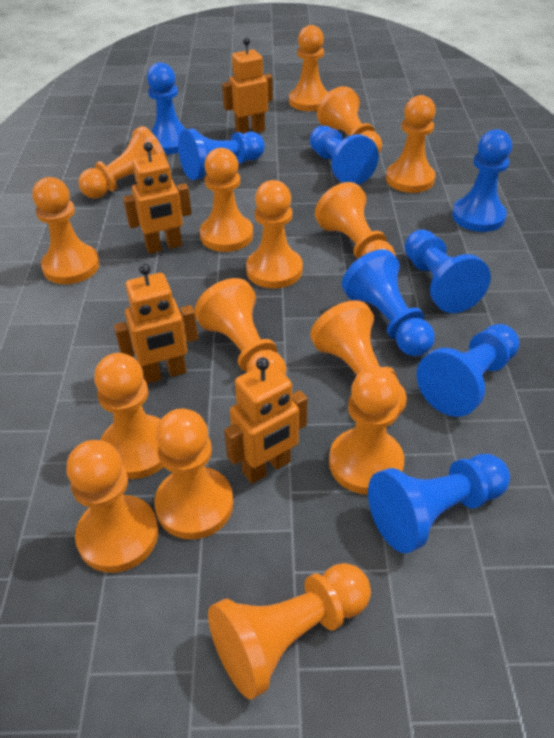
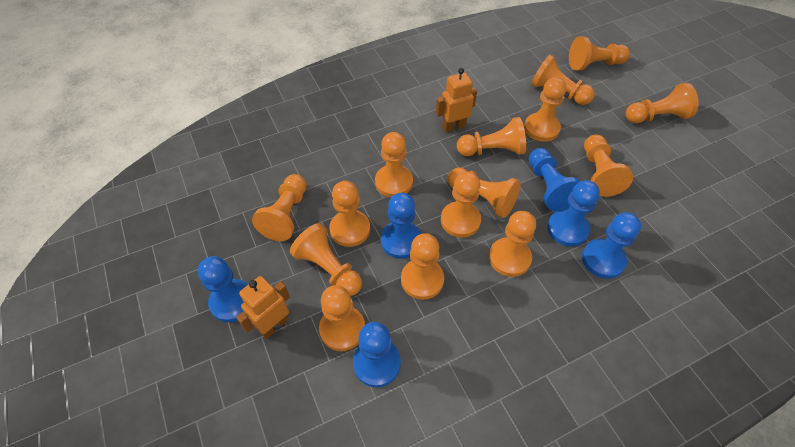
blue pawn: [147,62,186,154] [178,129,265,180] [310,126,379,185] [342,249,435,356] [368,454,510,553] [405,229,491,313] [417,324,520,417] [452,129,512,232] = 8 -> [198,256,248,322] [353,322,401,387] [381,193,421,259] [529,148,580,211] [547,180,600,246] [582,212,641,279] = 6
orange robot: [114,263,198,384] [123,142,192,254] [222,37,273,134] [224,357,308,484] = 4 -> [236,276,290,339] [436,68,477,133] = 2

